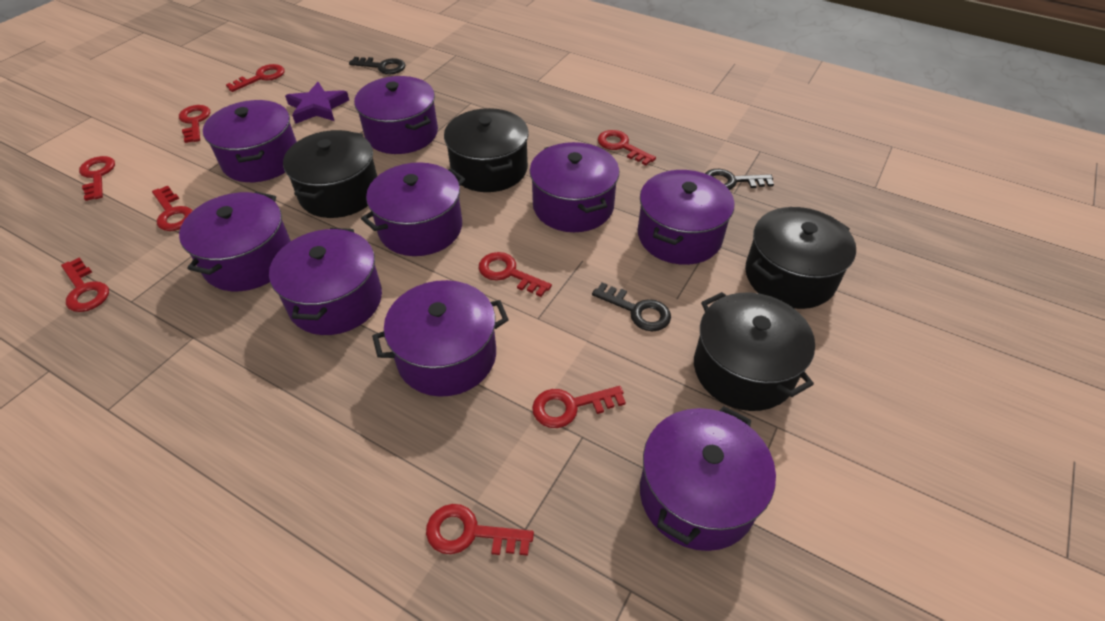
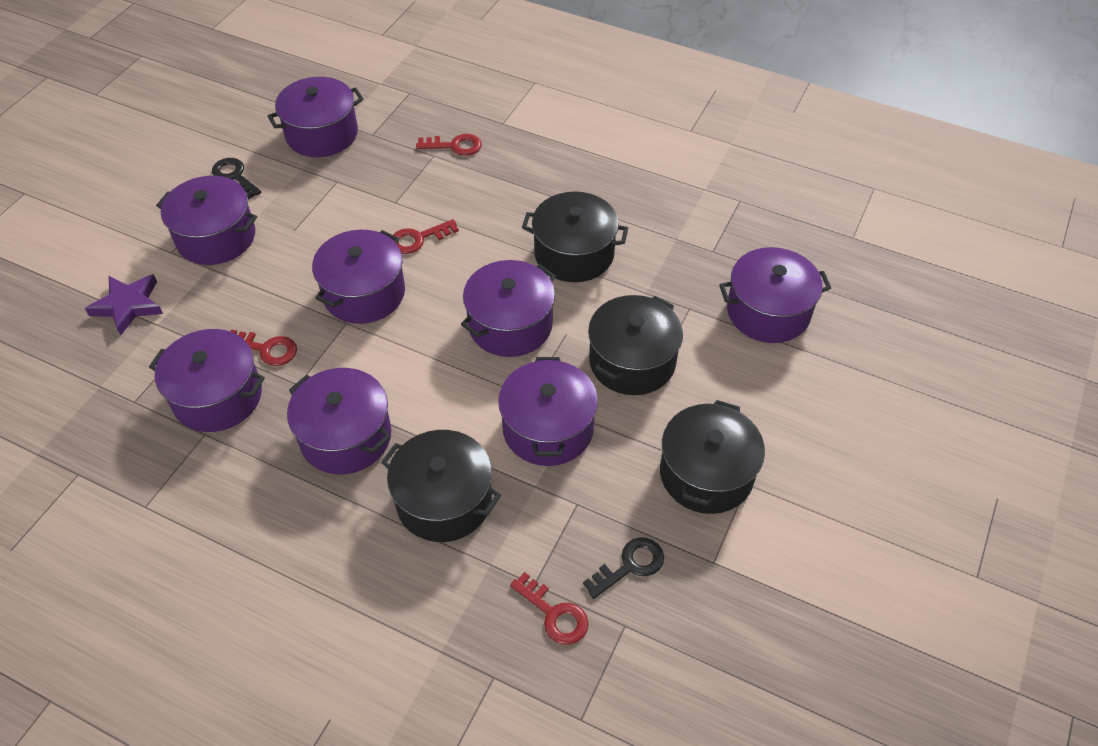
black key: [349,57,406,74] [592,283,671,331] [705,169,774,190] = 3 -> [212,158,262,199] [583,538,664,599] = 2
purple pot: [179,192,291,291] [203,100,297,182] [269,228,382,335] [354,76,438,154] [361,162,465,256] [372,280,509,397] [530,142,619,232] [638,170,735,265] [640,406,776,551] = 9 -> [149,329,265,432] [156,176,257,265] [268,77,364,157] [287,368,391,474] [312,230,405,324] [461,260,556,357] [498,357,598,466] [719,247,831,343] = 8
red key: [61,257,109,312] [79,156,115,201] [152,186,193,231] [179,105,210,143] [226,64,285,92] [426,504,534,556] [479,252,552,297] [532,386,626,428] [598,130,656,165] = 9 -> [230,329,297,366] [393,219,459,254] [416,134,482,156] [510,572,589,645] = 4

